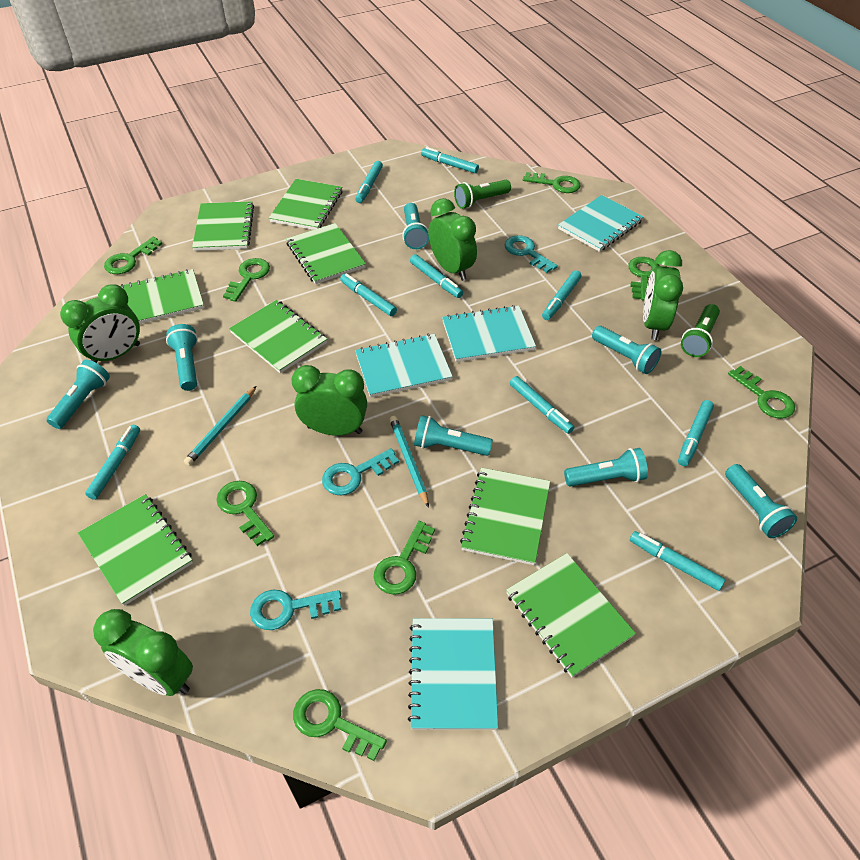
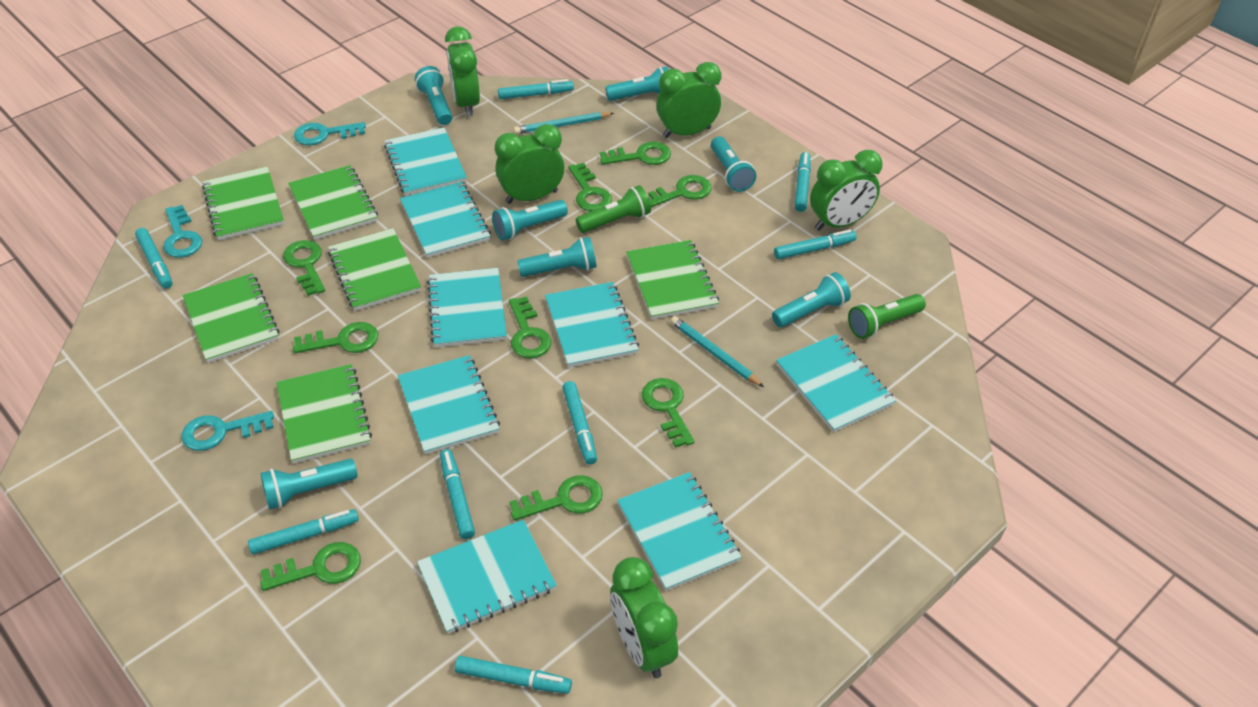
green key: [104,237,162,274] [217,481,274,546] [223,258,270,302] [293,689,387,761] [374,521,435,595] [523,172,580,193] [629,257,659,301] [728,366,795,419] = 8 -> [260,542,361,591] [283,240,325,296] [293,322,378,353] [509,296,551,359] [509,475,603,521] [568,163,612,212] [600,141,671,165] [642,378,695,448] [648,175,712,207] = 9
green notebook: [78,494,193,606] [120,269,204,324] [192,201,254,251] [229,300,327,373] [269,179,343,230] [286,223,366,284] [460,468,550,565] [506,553,636,678] = 8 -> [183,273,280,363] [202,167,284,240] [276,364,372,464] [288,165,378,240] [328,228,421,311] [626,240,719,320] = 6
turquoise marker: [85,425,140,500] [340,273,397,316] [355,161,383,203] [410,254,463,298] [421,147,479,173] [510,376,575,434] [542,270,581,320] [630,531,725,591] [678,400,714,466] = 9 -> [135,228,173,288] [248,509,359,554] [440,449,475,539] [455,656,572,694] [498,79,574,99] [562,381,597,464] [774,229,857,259] [795,152,811,212] = 8
turquoise notebook: [355,334,453,398] [408,618,498,730] [442,305,536,362] [558,195,643,252] = 4 -> [384,127,467,196] [398,355,500,455] [400,182,491,258] [417,520,557,634] [427,268,507,348] [545,282,639,368] [617,472,742,591] [776,334,896,433] = 8

